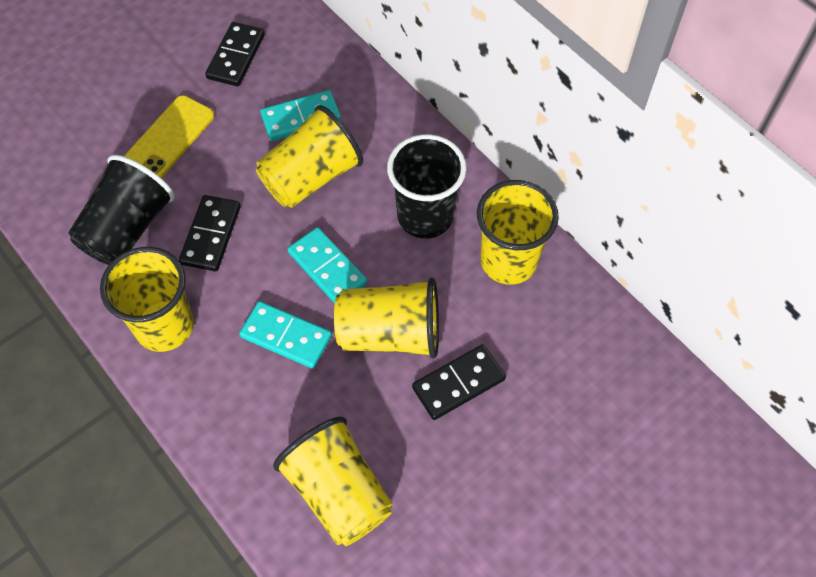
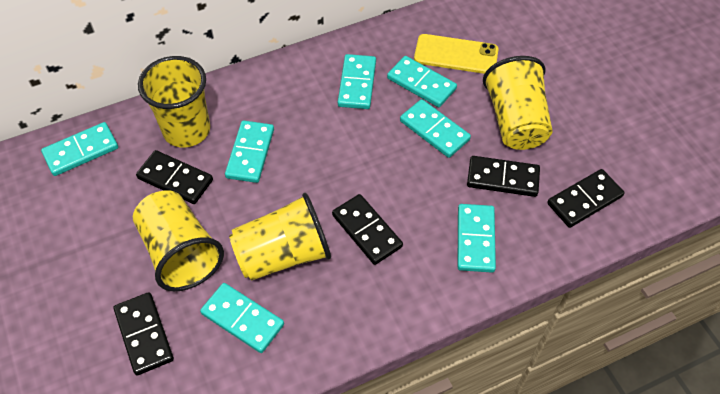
black cup: [69,155,175,265] [387,134,467,238] = 2 -> none = 0
black domino: [179,195,241,272] [205,22,265,86] [412,344,506,420] = 3 -> [114,292,174,375] [136,150,213,204] [332,194,403,265] [467,156,540,197] [547,169,624,228] = 5
turquoise domino: [239,301,332,368] [260,90,341,141] [287,227,367,304] = 3 -> [41,122,118,176] [200,283,284,353] [225,120,274,183] [338,54,376,109] [387,56,457,107] [400,99,471,158] [457,204,496,273] = 7
yellow cup: [100,247,194,352] [256,105,363,208] [273,417,393,546] [334,278,439,359] [477,180,559,285] = 5 -> [133,190,224,291] [138,56,210,148] [229,193,331,281] [483,56,552,150] = 4

